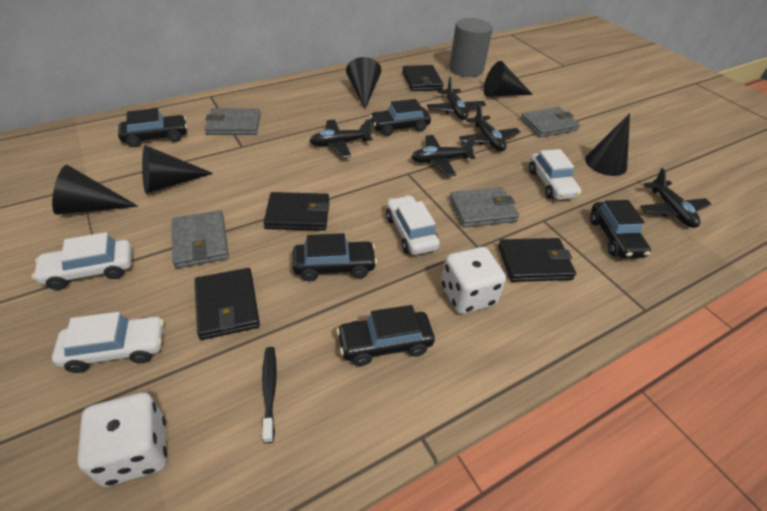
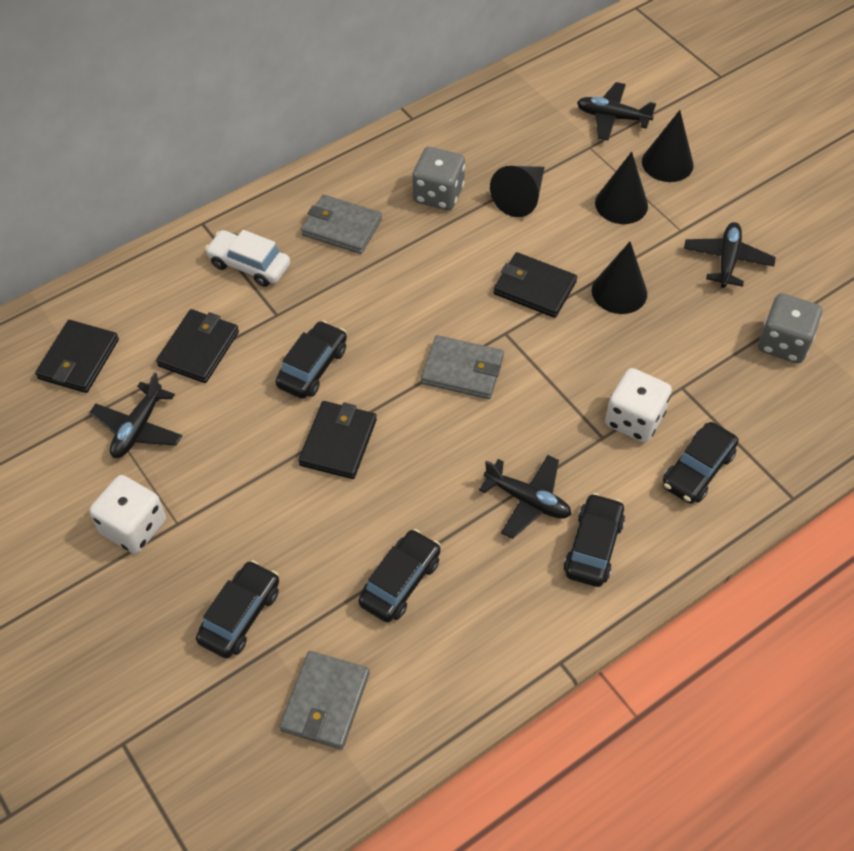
black cone: [52,165,138,215] [142,145,213,194] [346,57,381,109] [484,61,533,97] [585,113,630,176] = 5 -> [490,166,545,217] [592,242,647,314] [595,152,648,224] [642,110,694,182] = 4
black plane: [310,119,373,158] [412,135,476,177] [427,77,486,120] [459,104,521,152] [640,168,711,228] = 5 -> [89,372,182,458] [479,455,571,539] [577,82,656,140] [684,222,776,288] = 4
black toothbrush: [262,347,277,444] = 1 -> none = 0
grey cylinder: [449,18,493,77] = 1 -> none = 0
grey dice: none = 0 -> [412,147,465,210] [758,293,822,363] = 2
grey wallet: [171,210,229,268] [205,108,261,135] [449,187,519,228] [520,107,580,138] = 4 -> [279,651,370,750] [301,194,382,254] [421,335,504,399] = 3
white car: [32,232,132,290] [52,312,164,373] [386,195,440,255] [529,149,581,200] = 4 -> [205,230,290,287] = 1

